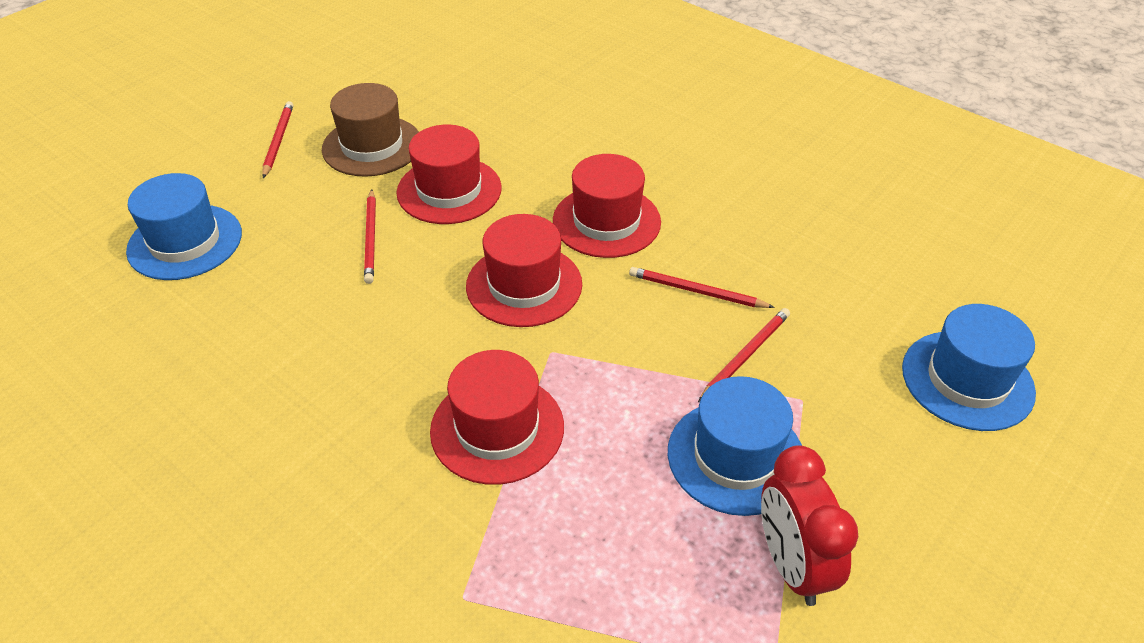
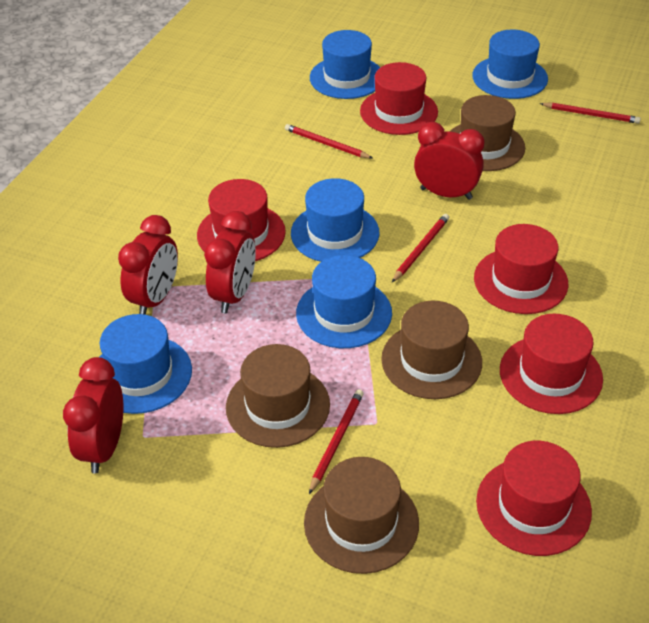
blue hat: [126,173,242,280] [668,376,802,516] [902,304,1036,431] = 3 -> [100,314,192,414] [291,178,379,262] [296,255,392,348] [310,30,380,99] [472,30,548,99] = 5
brown hat: [322,83,419,177] = 1 -> [226,344,330,448] [304,457,419,574] [381,301,482,399] [449,95,525,171] = 4
red clock: [761,445,858,606] = 1 -> [63,357,123,474] [118,215,178,315] [204,211,256,313] [414,122,485,200] = 4
red hat: [396,125,502,224] [430,350,564,485] [466,214,582,327] [553,154,661,258] = 4 -> [197,179,286,261] [360,62,438,135] [474,224,569,314] [476,441,592,556] [500,314,603,414] = 5

